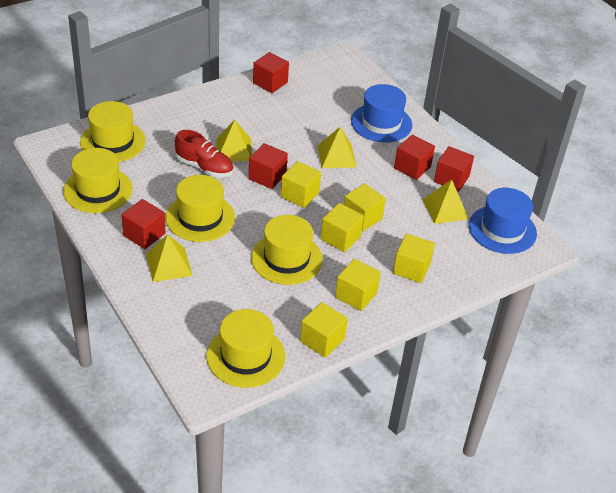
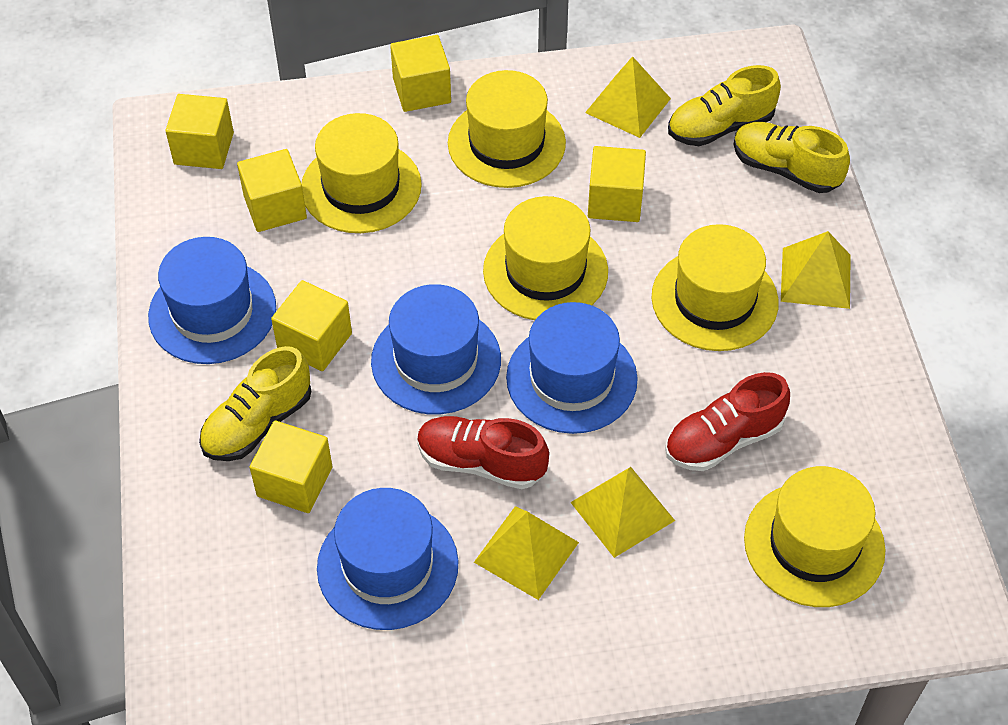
blue hat: [351,84,412,143] [469,188,537,254] = 2 -> [148,237,276,364] [317,488,459,630] [371,284,501,414] [506,302,638,434] = 4
red cube: [121,199,166,249] [248,143,288,189] [253,52,289,93] [394,135,435,180] [434,146,474,192] = 5 -> none = 0
red shoe: [175,130,233,178] = 1 -> [417,416,549,489] [665,372,790,471] = 2
yellow shoe: none = 0 -> [199,346,311,461] [668,65,781,146] [733,122,850,193] = 3

